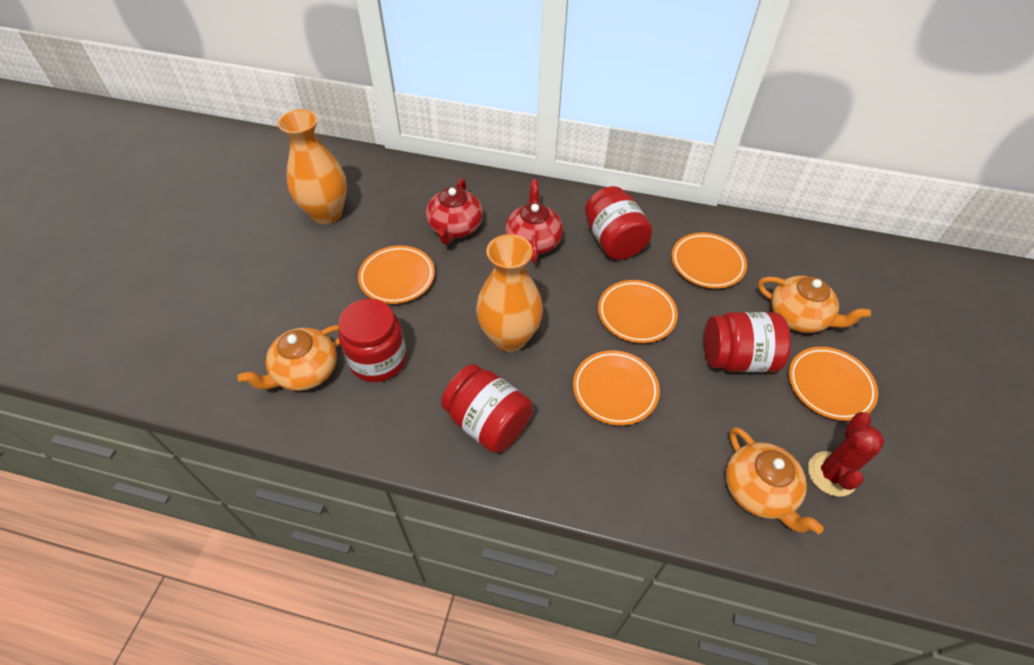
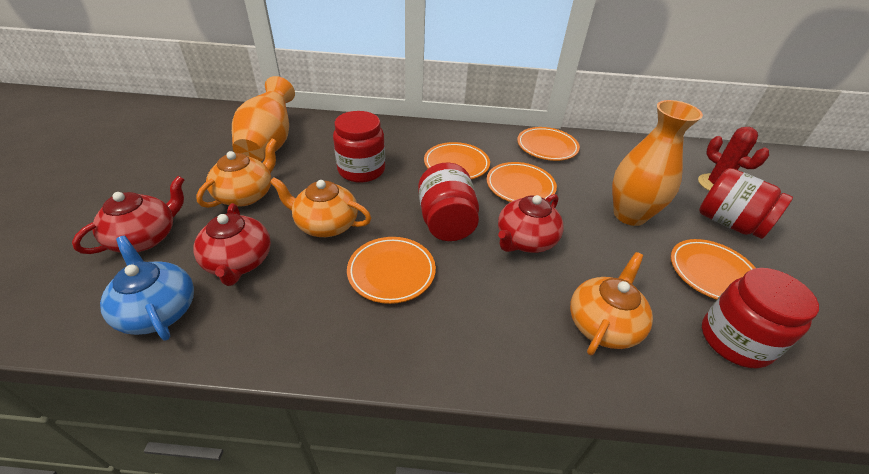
blue teapot: none = 0 -> [100,236,194,341] = 1
red teapot: [426,178,483,244] [505,179,563,263] = 2 -> [72,176,185,254] [193,203,271,286] [498,194,564,253] = 3

